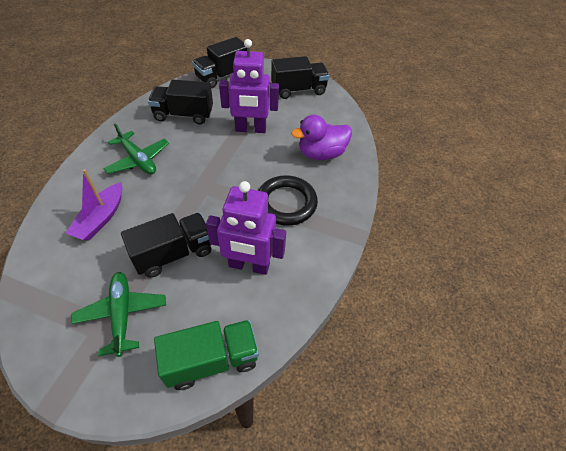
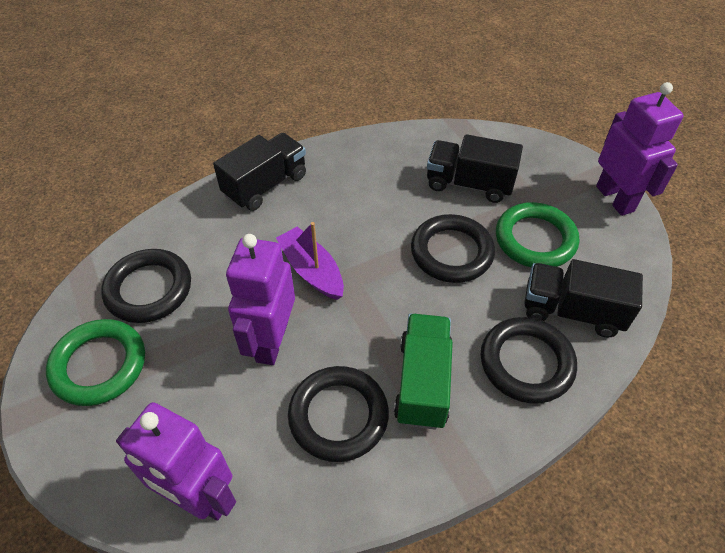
black ring: [258,176,318,226] = 1 -> [101,249,191,323] [288,366,389,462] [411,214,495,283] [481,317,577,404] = 4
black truck: [121,213,211,278] [148,79,213,125] [192,37,247,88] [271,56,329,99] = 4 -> [213,133,306,211] [427,134,523,203] [524,259,643,338] = 3
green plane: [71,272,166,357] [103,124,169,174] = 2 -> none = 0
green ring: none = 0 -> [46,319,145,406] [496,202,579,267] = 2
purple duck: [291,115,352,160] = 1 -> none = 0
purple robot: [206,181,286,275] [219,39,279,133] = 2 -> [116,402,236,520] [226,234,295,365] [596,82,684,216] = 3

